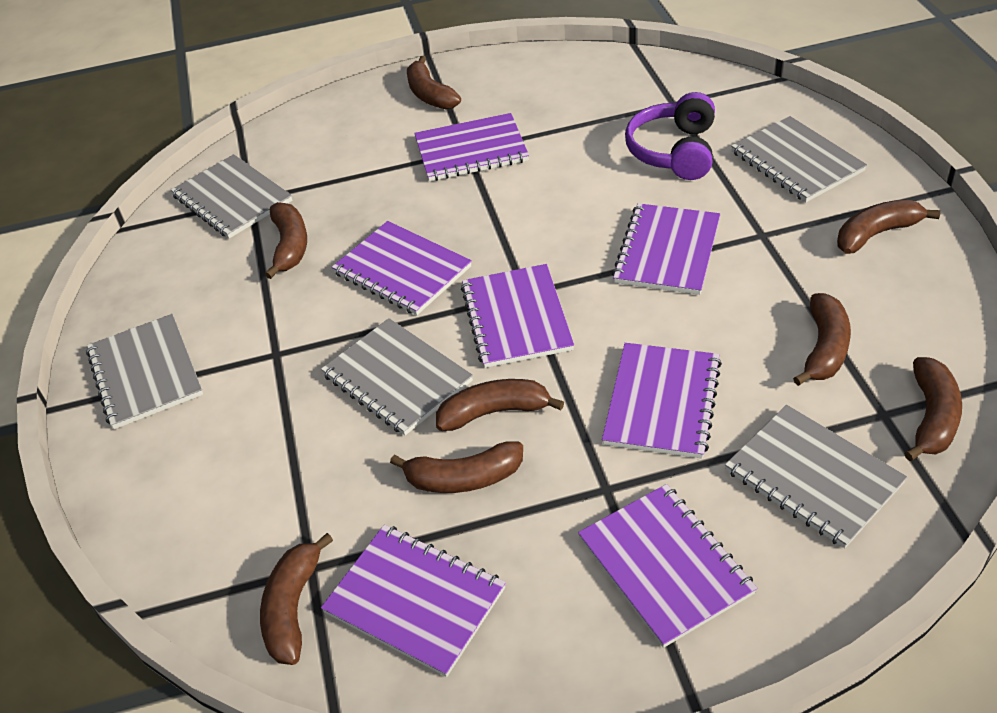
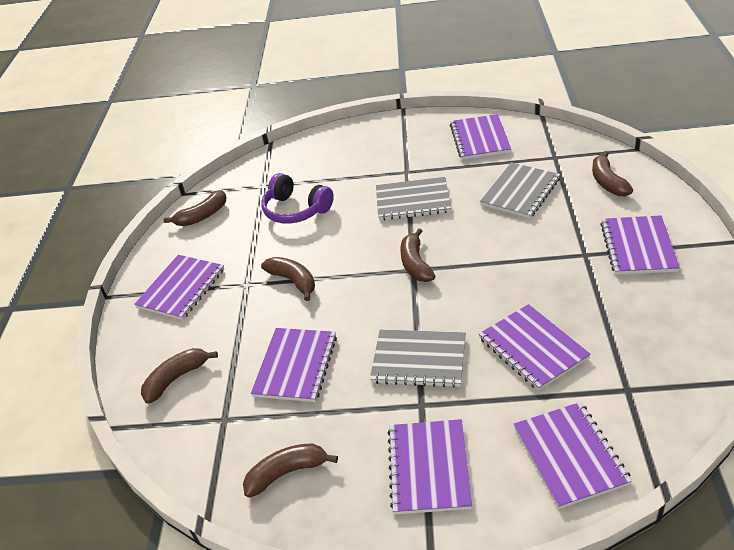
brown banana: [260,533,333,665] [265,202,307,279] [390,441,523,493] [407,56,461,109] [436,379,564,431] [793,293,851,386] [837,200,940,254] [904,357,962,461] = 8 -> [141,348,218,404] [164,190,227,226] [243,443,338,498] [261,257,315,301] [400,228,435,282] [592,151,633,196] = 6
grey notebook: [86,314,203,429] [171,154,292,239] [321,318,473,435] [725,405,907,548] [731,116,867,202] = 5 -> [370,329,466,388] [376,177,451,220] [480,162,560,218] = 3

